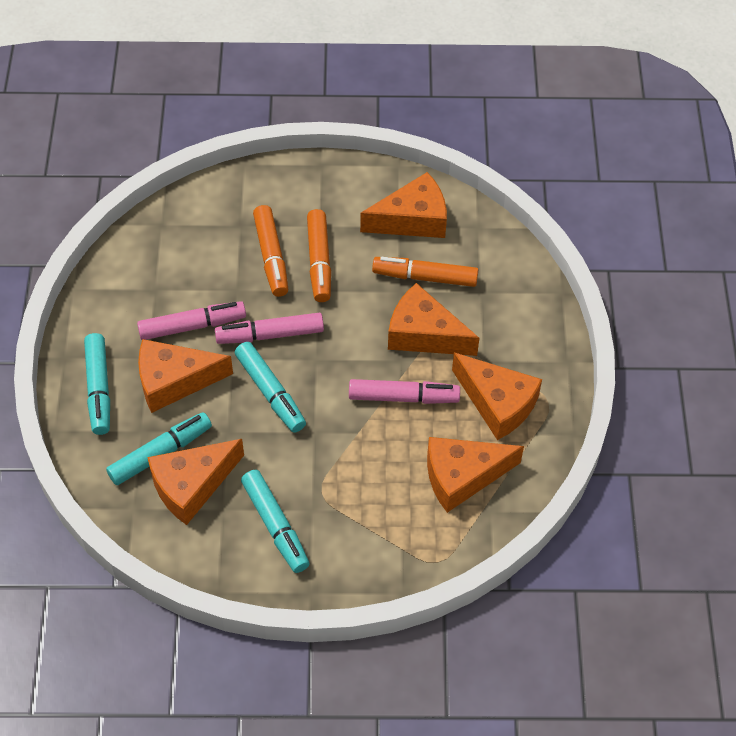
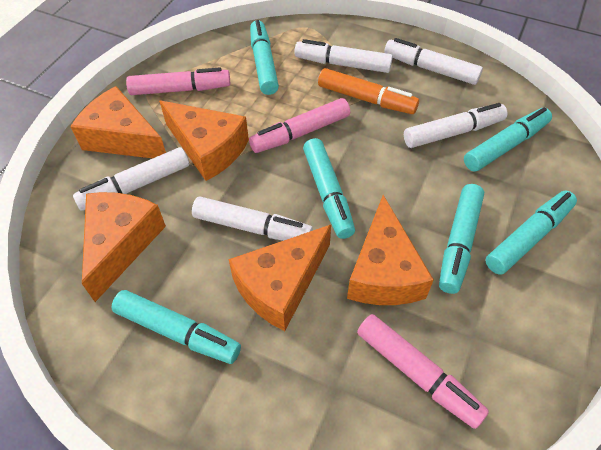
orange cheese: [138,339,233,413] [147,439,244,525] [360,172,447,238] [388,283,479,356] [427,437,524,513] [452,353,542,440] = 6 -> [70,86,166,158] [82,192,166,302] [159,100,249,181] [228,225,331,331] [347,195,434,305] = 5
orange marker: [253,205,288,297] [307,209,331,302] [372,257,478,287] = 3 -> [318,68,419,114] = 1
turquoise marker: [84,333,110,435] [106,412,212,485] [235,342,306,433] [241,470,310,573] = 4 -> [112,290,241,364] [250,20,279,95] [303,138,355,239] [439,184,484,294] [464,108,552,172] [485,190,577,275] = 6
white marker: none = 0 -> [73,147,189,211] [192,196,313,241] [294,39,393,73] [384,38,483,85] [404,103,507,148] = 5

